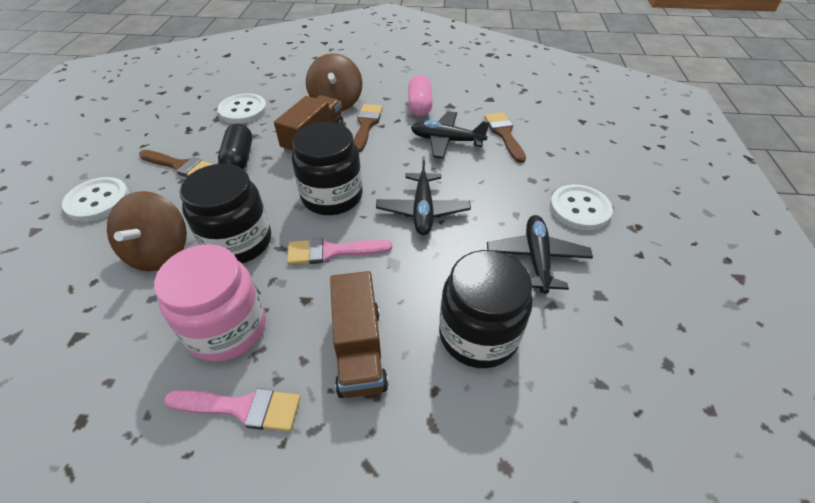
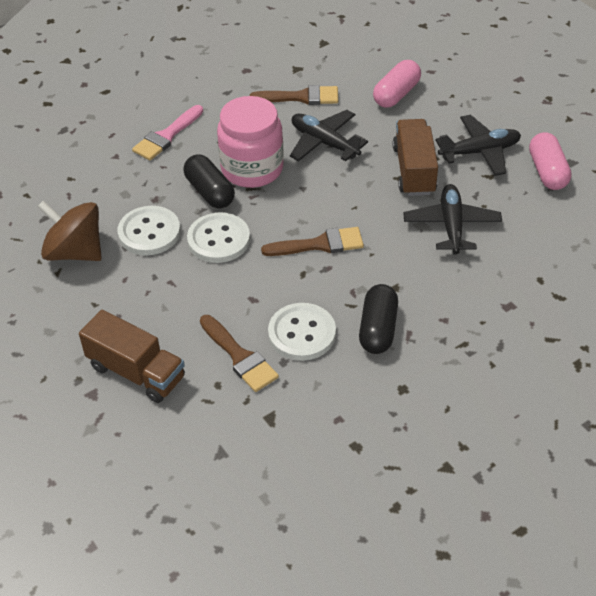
black capsule: [218,123,252,169] = 1 -> [184,154,235,209] [359,284,398,354] = 2
black jar: [179,164,271,263] [292,122,363,215] [439,250,533,368] = 3 -> none = 0
brown spinning top: [107,191,187,271] [306,53,362,111] = 2 -> [37,200,102,261] = 1
pink brush: [164,388,301,432] [287,238,392,265] = 2 -> [132,105,203,160] = 1
pink capsule: [408,75,433,116] = 1 -> [373,60,421,108] [529,132,572,190] = 2

